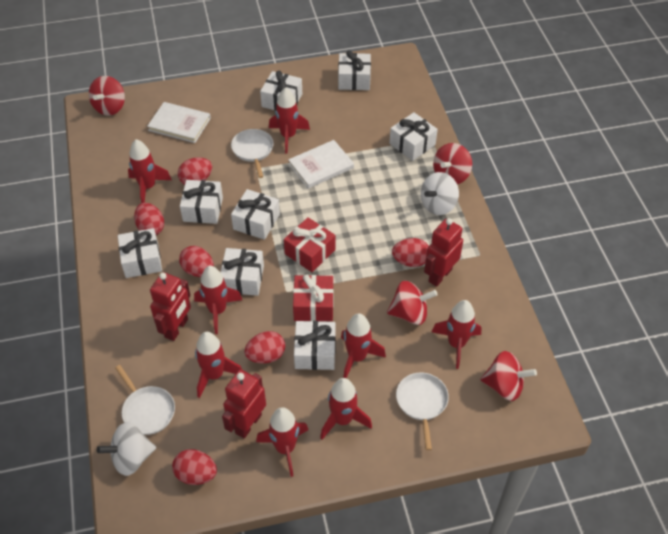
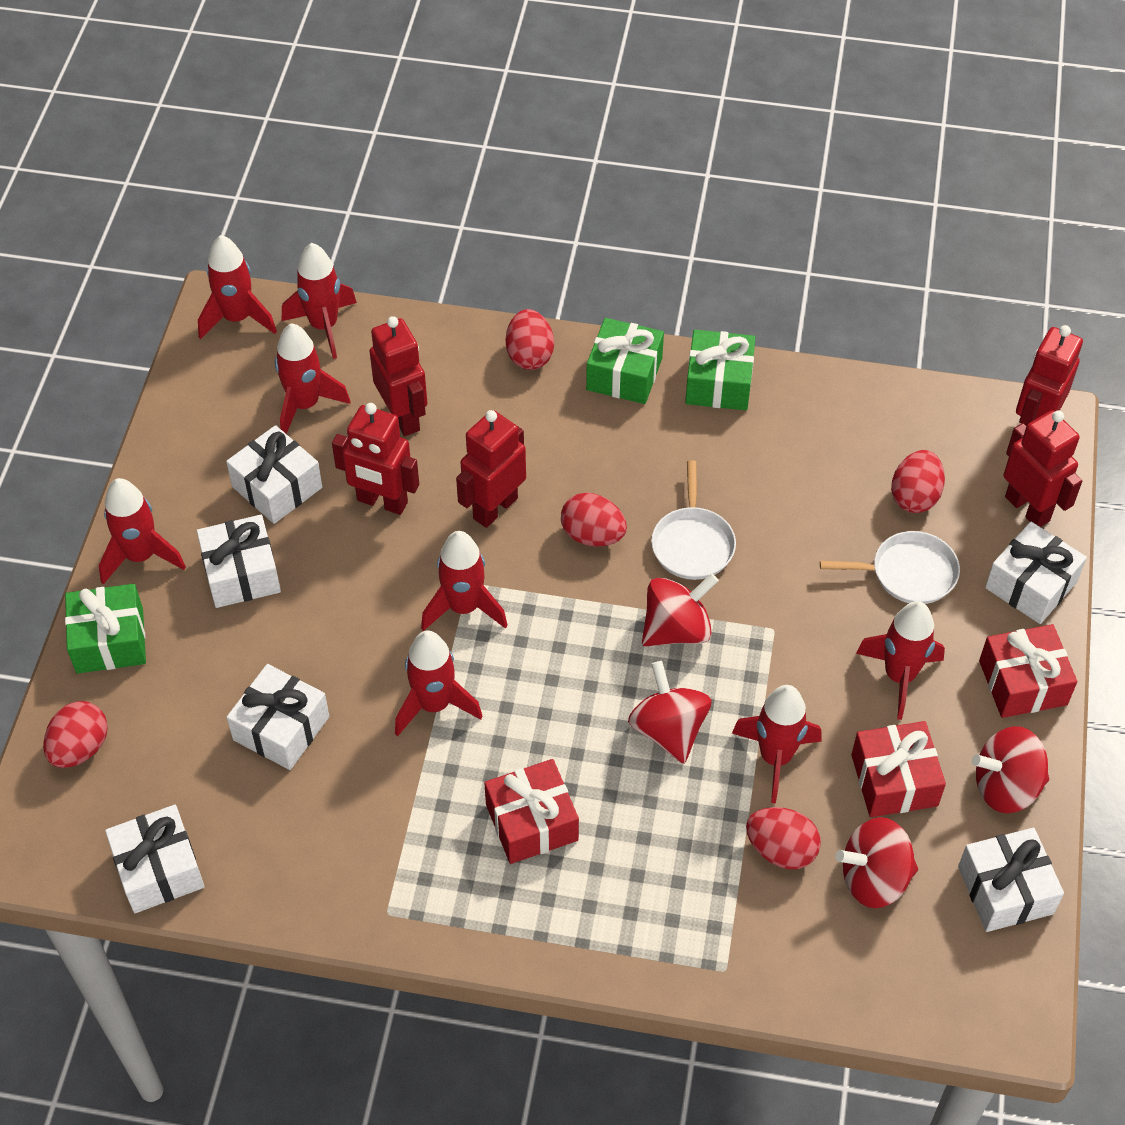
green gift: none = 0 -> [65,584,146,674] [586,318,664,404] [685,330,755,410] = 3
red egg: [134,203,164,235] [172,449,217,485] [178,157,212,185] [179,246,214,277] [244,331,285,364] [392,238,429,267] = 6 -> [43,701,108,768] [506,309,554,370] [561,493,627,547] [746,807,821,869] [891,450,945,513] = 5
red gift: [284,218,336,272] [293,274,334,321] = 2 -> [484,759,579,864] [851,721,946,817] [979,624,1077,718] = 3
red robot: [150,272,191,341] [222,370,266,438] [424,218,463,287] = 3 -> [332,403,419,515] [370,316,428,436] [456,410,526,528] [1003,410,1082,527] [1016,325,1083,426] = 5
white book: [147,102,211,143] [288,140,354,189] = 2 -> none = 0
white gift: [118,228,162,278] [180,180,223,224] [220,248,264,296] [231,189,280,240] [260,71,302,111] [294,321,335,370] [338,51,371,90] [389,112,438,161] = 8 -> [105,805,205,913] [197,515,281,608] [226,425,322,524] [227,664,329,770] [958,828,1064,932] [985,522,1087,624] = 6
white pan: [115,365,175,435] [231,129,273,178] [396,373,449,450] = 3 -> [651,460,736,580] [820,531,960,604] = 2
white spinning top: [97,422,156,476] [421,172,459,215] = 2 -> none = 0

